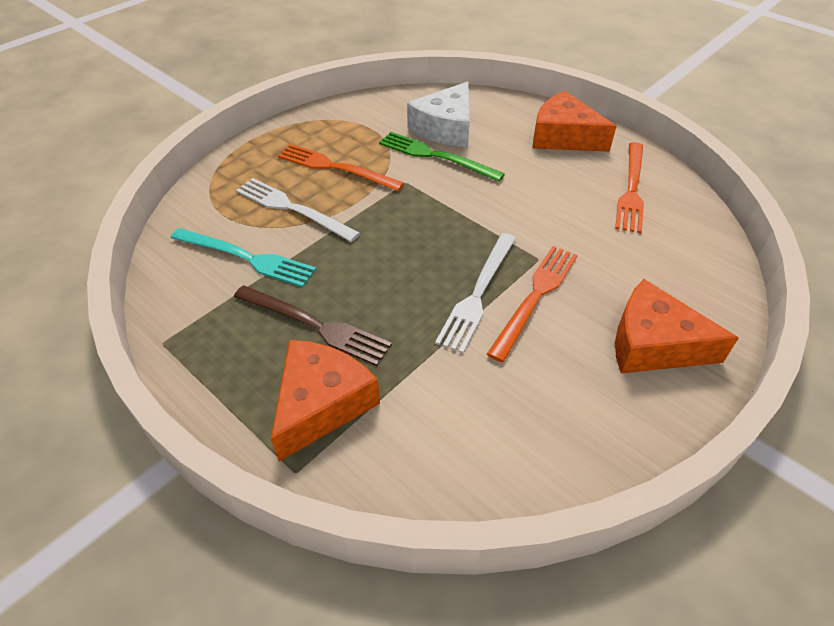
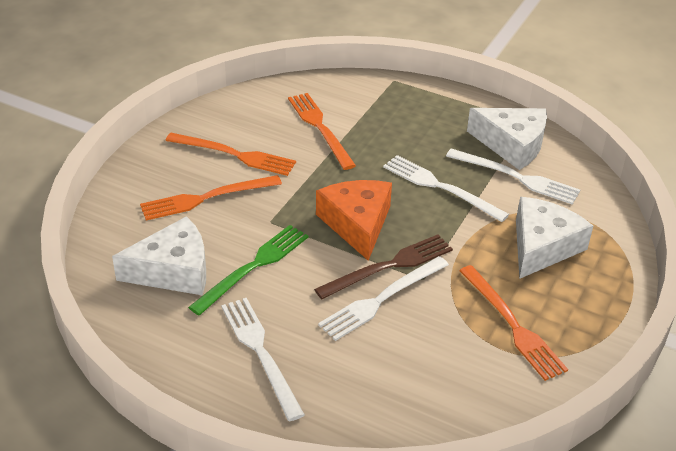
orange cheese: [271,340,380,461] [533,91,617,152] [615,279,739,373] = 3 -> [316,180,392,261] = 1
orange fork: [278,144,404,191] [487,246,578,362] [615,142,644,233] = 3 -> [140,175,282,221] [165,133,296,176] [288,93,356,170] [459,265,568,381] = 4
turquoise fork: [171,228,316,287] = 1 -> none = 0
white cheese: [407,81,470,147] = 1 -> [112,216,206,295] [467,108,547,170] [516,197,593,279] = 3
white fork: [236,178,360,242] [435,233,516,354] = 2 -> [221,298,305,421] [318,256,449,341] [383,155,509,222] [446,149,580,205] = 4

